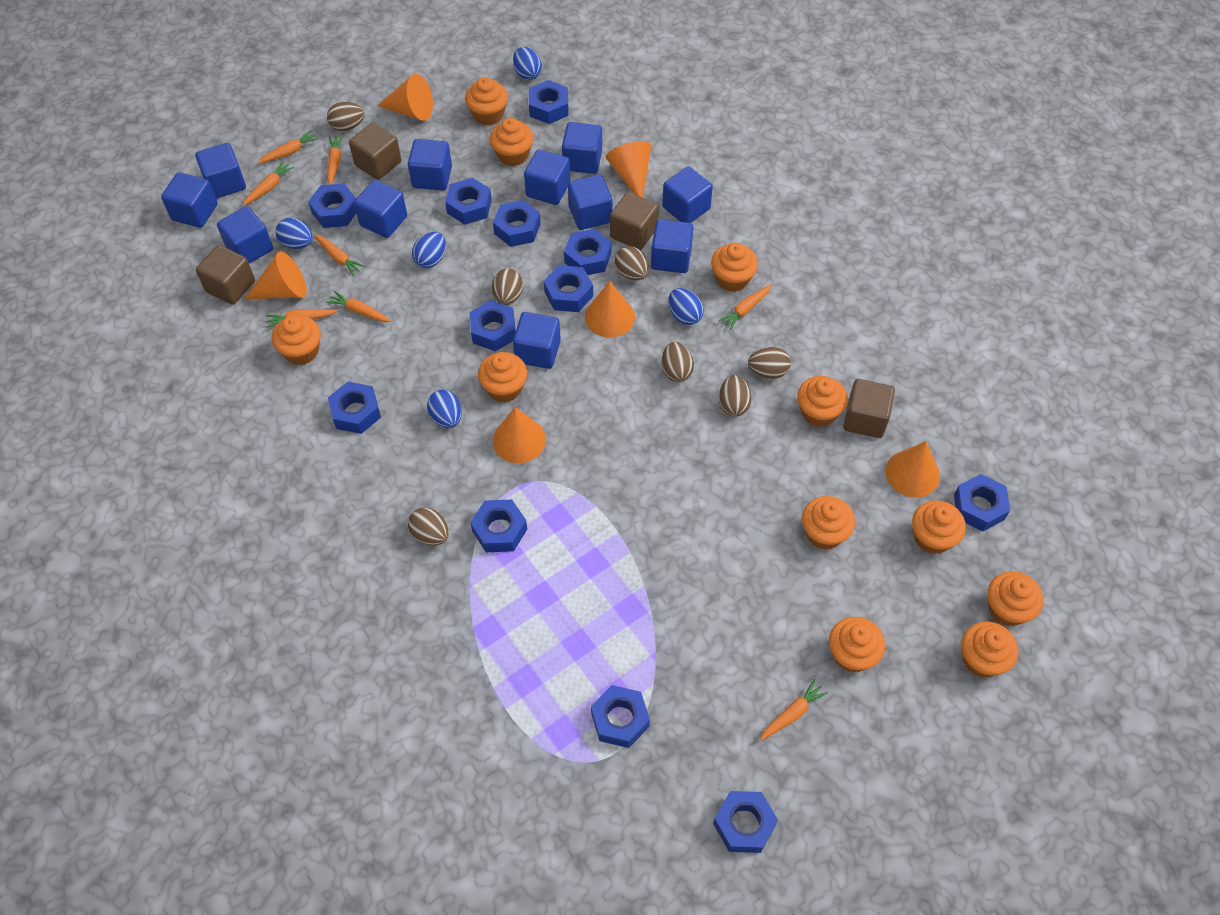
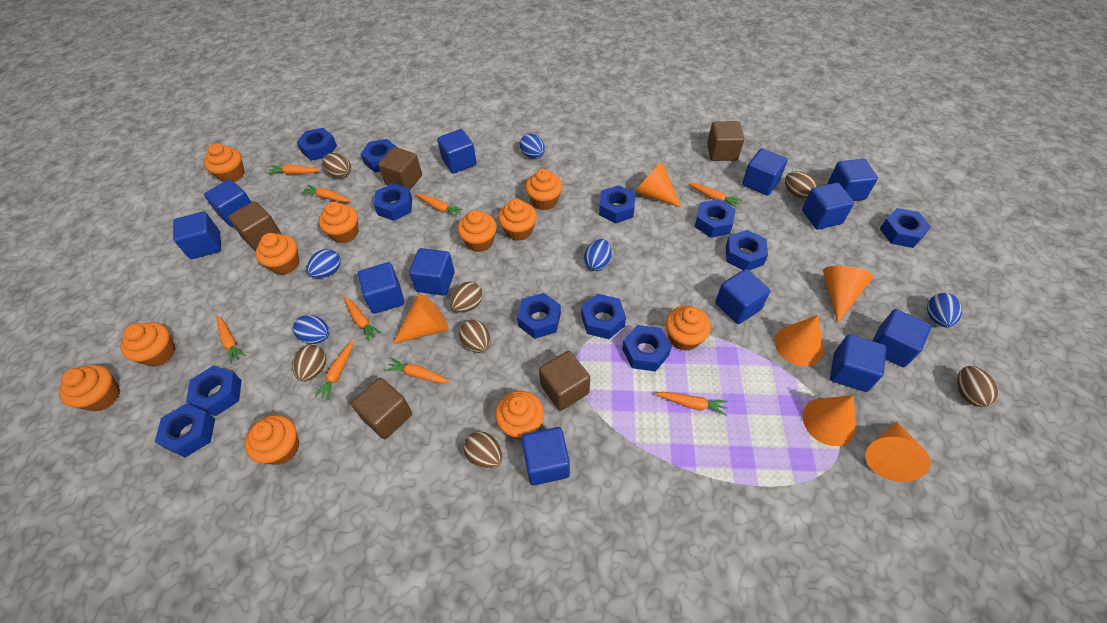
blue cube: [161,172,218,228] [195,143,246,199] [217,206,273,264] [354,180,407,238] [408,139,452,190] [513,312,561,369] [524,149,570,205] [562,122,602,174] [568,174,612,230] [651,219,693,273] [662,166,713,223] = 11 -> [173,212,221,259] [204,179,251,227] [358,262,404,314] [409,248,455,296] [437,129,477,174] [521,427,570,485] [715,269,770,324] [742,148,788,196] [802,183,854,229] [828,159,878,201] [830,335,886,392] [873,309,931,367] = 12
brown cube: [196,245,255,305] [349,122,401,180] [610,192,659,250] [843,379,895,438] = 4 -> [228,201,281,251] [351,378,412,439] [378,147,422,190] [539,351,590,411] [707,121,744,161] = 5
orange carrot: [243,161,294,206] [257,130,319,164] [265,309,338,328] [314,234,365,276] [326,291,392,322] [327,136,344,185] [719,284,772,330] [760,679,828,741] = 8 -> [216,316,246,364] [267,165,321,174] [301,185,351,202] [314,340,353,400] [344,297,382,341] [385,358,451,383] [415,194,463,217] [655,392,728,416] [688,183,742,208] = 9

